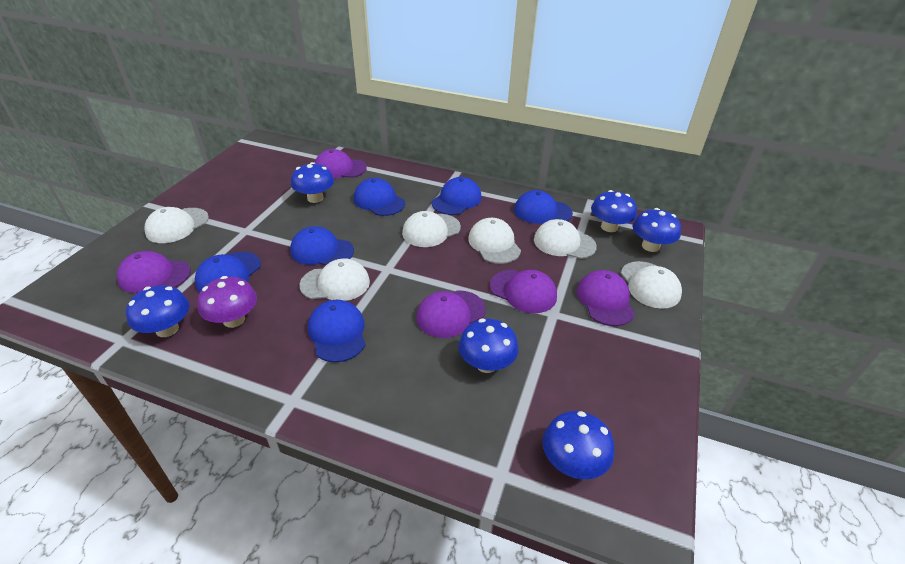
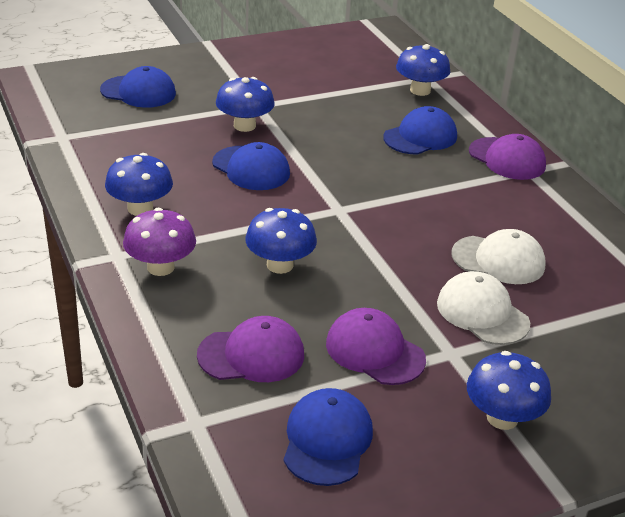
blue cap: [195,252,261,292] [290,226,354,265] [308,300,366,362] [354,178,405,216] [432,177,482,215] [514,190,573,224] = 6 -> [100,66,176,108] [212,142,290,190] [284,388,373,486] [383,106,457,155] = 4
blue mushroom: [126,285,189,337] [291,162,334,203] [458,319,519,373] [543,411,614,479] [591,190,637,232] [633,208,681,252] = 6 -> [105,153,173,216] [216,77,275,132] [245,208,317,274] [396,44,450,96] [467,351,551,430] = 5
purple cap: [117,251,191,293] [315,149,367,179] [416,291,486,338] [490,270,557,313] [577,270,635,326] = 5 -> [197,316,304,382] [326,308,426,385] [469,134,546,180] = 3
white cap: [144,207,209,243] [299,258,370,301] [402,211,461,247] [468,218,521,264] [534,219,597,259] [621,261,682,309] = 6 -> [437,271,530,345] [452,229,546,284] = 2

